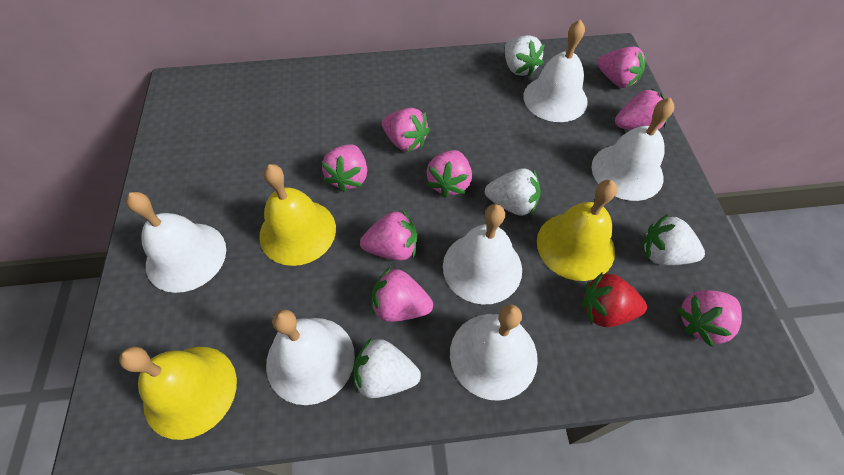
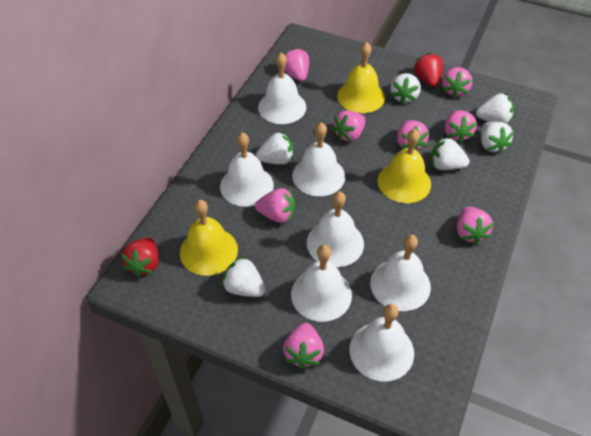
red strawberry: [582,272,647,327] = 1 -> [121,237,159,277] [413,53,443,87] = 2
white bell: [126,192,226,293] [266,309,355,405] [443,204,522,305] [450,305,538,401] [523,20,588,122] [591,98,674,201] = 6 -> [220,132,274,207] [258,53,306,124] [291,245,352,322] [292,122,345,196] [307,191,364,267] [349,304,414,382] [370,235,431,311] = 7
white strawberry: [354,338,421,398] [485,168,541,216] [505,35,545,77] [642,214,705,265] = 4 -> [222,256,265,297] [256,132,293,165] [391,73,421,104] [431,137,470,170] [476,94,514,123] [481,121,514,154] = 6

